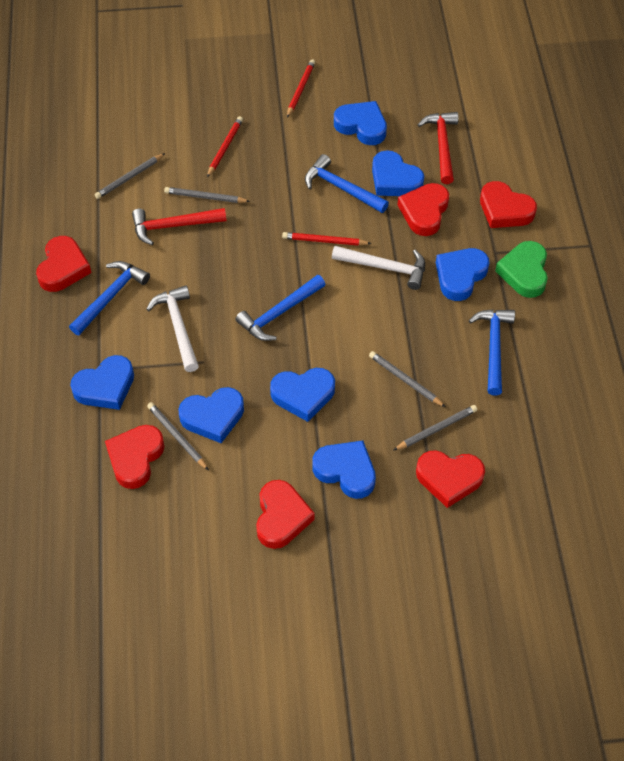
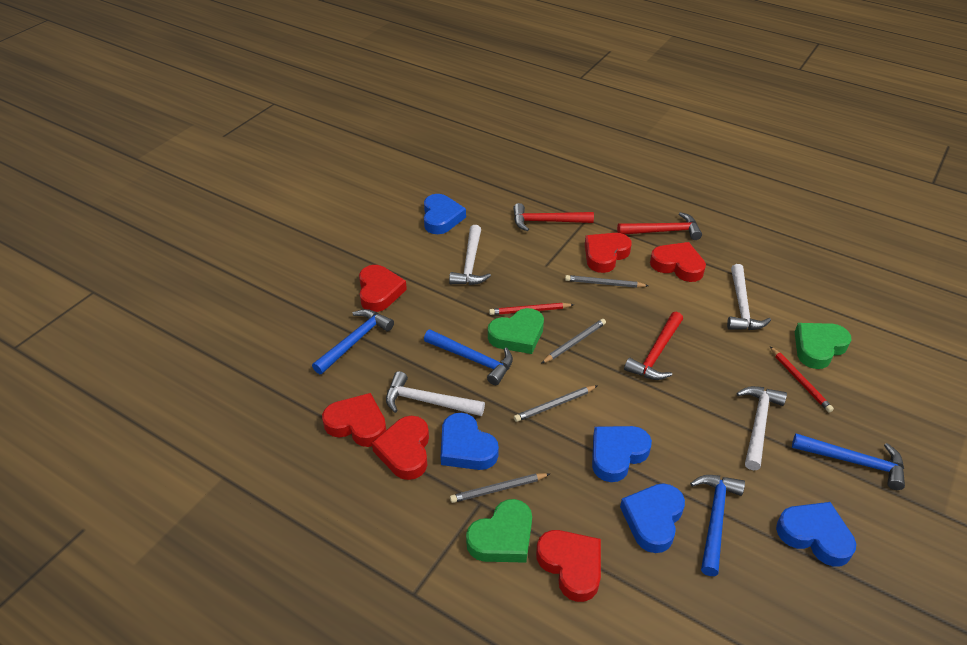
blue heart: [70,355,134,410] [179,387,244,443] [270,368,335,422] [312,441,376,499] [334,101,387,145] [372,150,424,196] [436,248,489,301] = 7 -> [424,194,466,234] [441,413,499,470] [592,426,652,482] [620,483,685,553] [776,502,856,567] = 5
green heart: [495,241,548,298] = 1 -> [466,499,532,563] [488,308,544,354] [795,323,851,369] = 3
grey pencil: [95,153,165,199] [147,402,209,470] [164,187,250,203] [369,351,445,407] [394,405,477,450] = 5 -> [450,473,550,503] [514,385,598,422] [541,319,606,364] [565,275,648,288] = 4
red hammer: [132,208,226,245] [418,112,459,184] = 2 -> [513,203,594,232] [617,212,702,240] [624,312,683,380] = 3
red pencil: [207,116,243,177] [282,232,372,246] [287,59,315,118] = 3 -> [489,303,574,315] [770,347,834,413] = 2
white hammer: [146,285,199,372] [332,246,425,290] = 2 -> [386,371,485,416] [449,225,491,285] [727,264,771,330] [736,386,787,470] = 4

